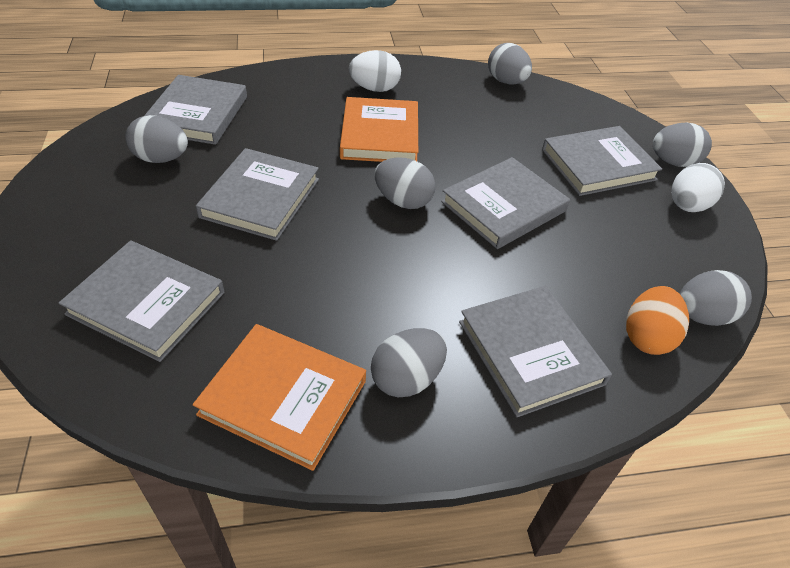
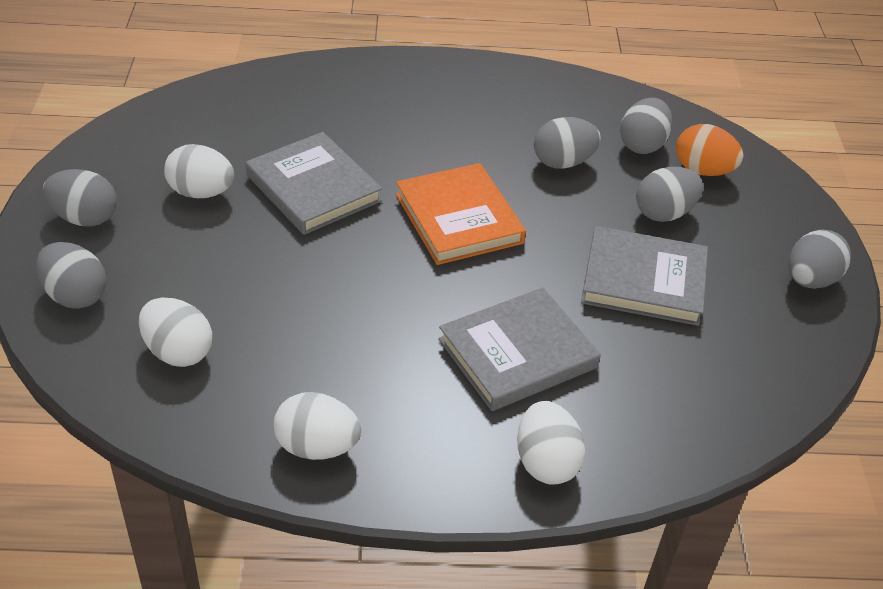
grey book: [59,240,224,362] [144,75,247,145] [196,148,319,241] [441,157,570,249] [459,286,612,417] [542,126,662,196] = 6 -> [246,132,382,235] [438,288,601,411] [581,226,708,326] = 3
orange book: [193,324,366,471] [340,97,418,162] = 2 -> [396,163,526,265] = 1
white egg: [349,50,401,92] [671,163,725,212] = 2 -> [139,298,212,367] [164,144,235,198] [273,392,361,460] [517,401,585,485] = 4

